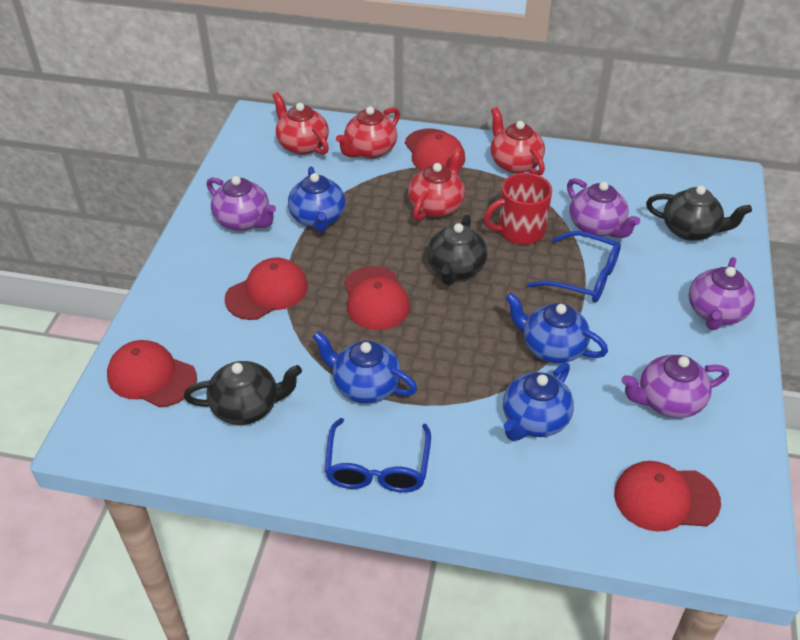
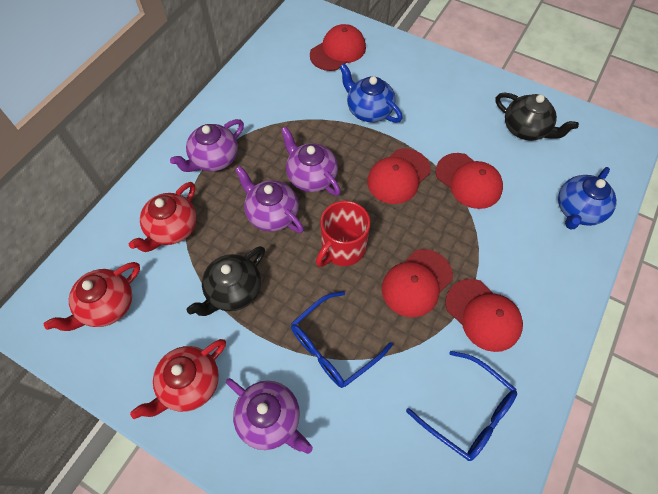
black teapot: [184,361,302,425] [427,215,488,285] [646,186,752,241] = 3 -> [187,246,265,316] [496,93,579,141] = 2
blue teapot: [288,166,345,232] [313,331,417,403] [503,363,574,441] [506,292,608,363] = 4 -> [340,64,402,123] [558,167,617,230] = 2
red teapot: [272,92,329,155] [336,106,400,159] [408,147,465,221] [491,107,545,176] = 4 -> [44,262,140,331] [129,182,197,252] [130,339,226,419] = 3

